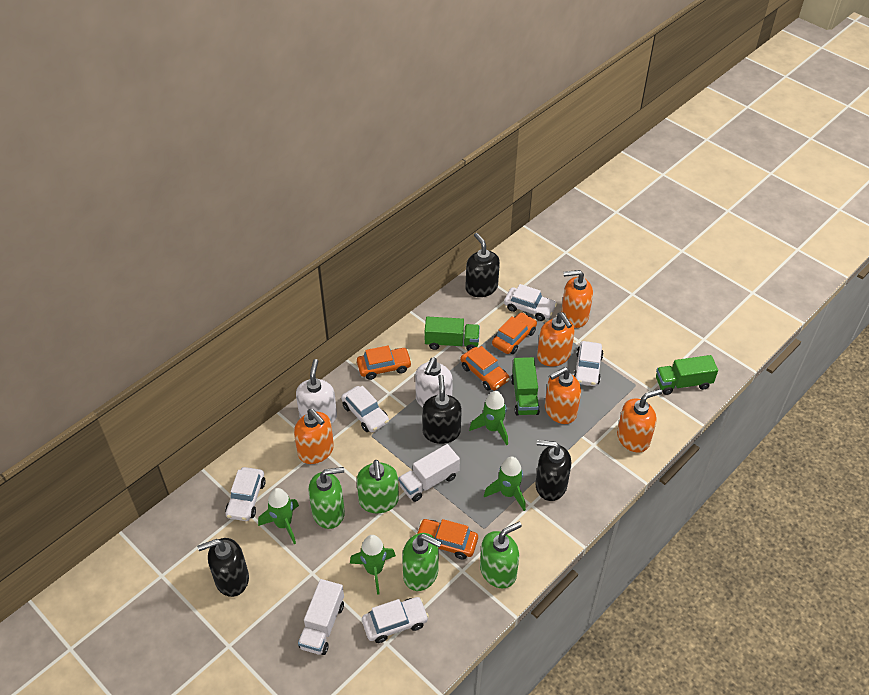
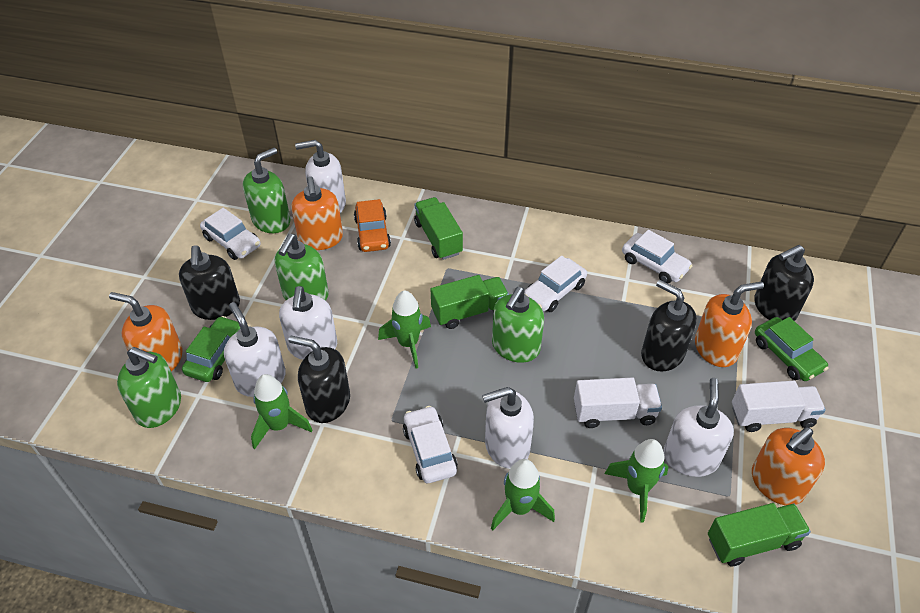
green car: none = 0 -> [182,316,240,382] [755,317,829,381] = 2
orange car: [357,346,412,380] [416,519,478,560] [460,346,510,391] [492,312,537,354] = 4 -> [354,199,391,252] = 1
orange soap dispenser: [294,409,334,464] [537,312,575,366] [545,367,581,424] [561,270,593,328] [617,389,662,453] = 5 -> [109,292,183,371] [291,176,343,250] [695,281,764,367] [752,427,825,505] = 4
white car: [225,467,266,521] [341,386,389,432] [362,597,429,643] [504,284,557,321] [573,341,603,386] = 5 -> [200,208,260,260] [403,406,458,483] [524,255,587,312] [622,230,692,283] = 4
white soap dispenser: [296,359,337,424] [415,358,453,407] = 2 -> [224,302,286,397] [279,286,337,360] [295,140,346,213] [482,387,534,469] [663,378,734,477] = 5

